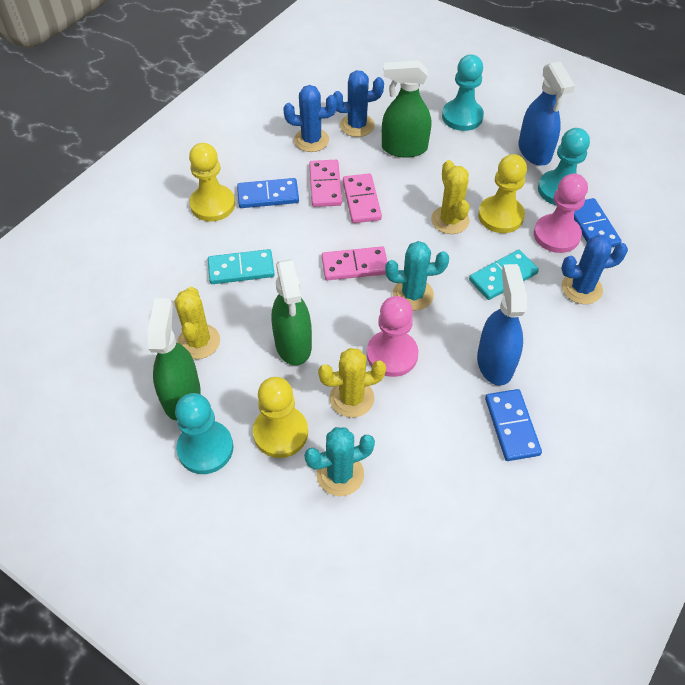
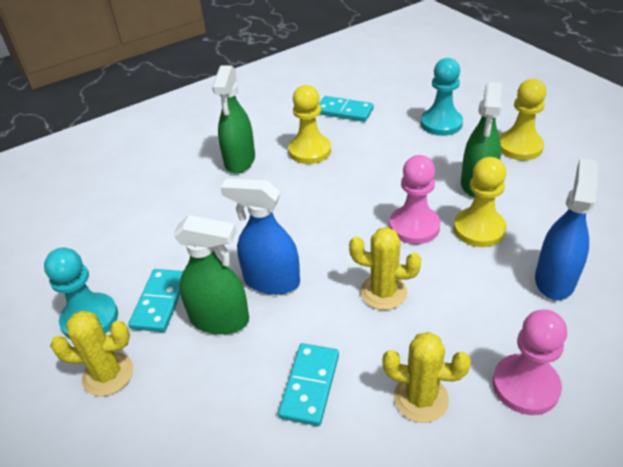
blue cactus: [284,85,337,152] [333,70,384,137] [561,235,628,304] = 3 -> none = 0
blue domino: [237,178,299,208] [485,389,542,461] [574,198,622,248] = 3 -> none = 0
pink domino: [309,160,342,207] [322,246,387,280] [343,173,382,223] = 3 -> none = 0
turquoise cactus: [304,427,375,496] [385,241,449,311] = 2 -> none = 0
turquoise domino: [208,249,275,284] [469,250,539,300] = 2 -> [128,269,183,332] [278,343,339,426] [319,96,374,122] = 3
turquoise pawn: [175,393,233,474] [442,54,484,131] [538,128,590,205] = 3 -> [44,248,118,340] [421,58,463,136] = 2

